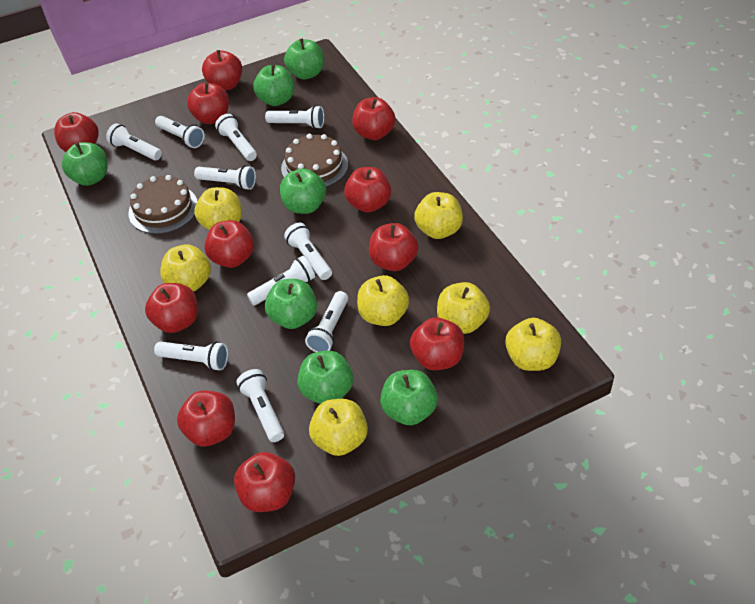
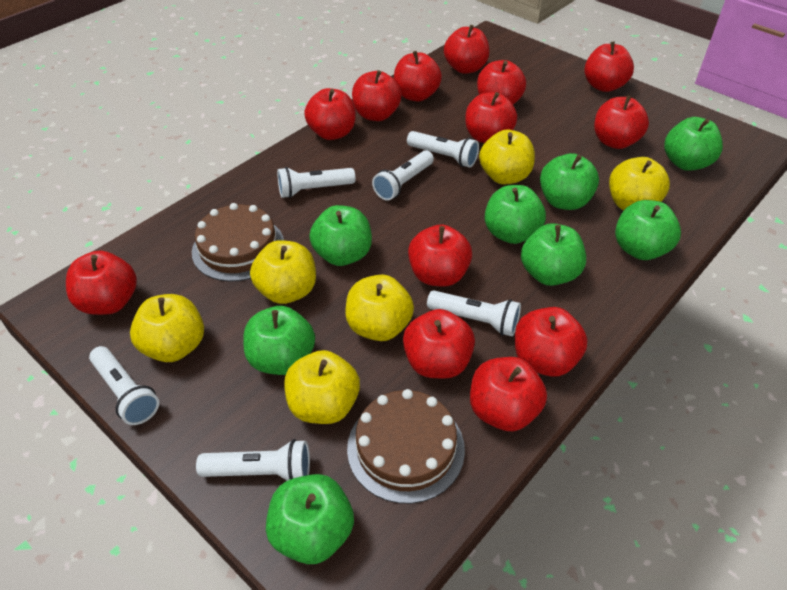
green apple: [62,142,108,186] [253,64,295,106] [265,279,317,329] [280,168,326,214] [284,38,324,79] [297,351,353,404] [380,370,438,425] = 7 -> [243,306,315,375] [266,474,354,564] [309,205,372,266] [485,185,546,244] [521,223,586,286] [540,153,599,210] [615,200,681,260] [664,117,723,171] = 8
red apple: [54,112,99,152] [145,283,198,333] [177,390,235,447] [187,83,229,124] [202,50,243,91] [204,220,254,268] [234,452,295,512] [344,167,391,213] [352,97,395,140] [369,223,418,271] [410,317,464,371] = 11 -> [66,250,137,315] [304,88,356,140] [352,70,402,121] [394,51,442,102] [403,309,475,379] [408,225,472,287] [444,25,489,74] [466,92,517,143] [470,357,547,431] [477,60,526,105] [515,307,588,377] [584,41,634,92] [594,95,649,149] = 13
white flashlight: [106,123,162,160] [154,341,228,371] [155,116,204,148] [194,165,256,190] [215,114,257,161] [236,369,284,442] [247,256,315,305] [265,105,324,129] [284,223,332,280] [305,291,348,352] = 10 -> [89,346,159,425] [196,439,310,481] [277,167,356,198] [372,150,434,201] [407,131,479,168] [427,291,521,336] = 6
yellow apple: [160,244,211,292] [194,187,242,230] [309,399,368,456] [357,275,409,326] [414,192,463,239] [437,282,490,334] [505,318,561,371] = 7 -> [130,294,204,362] [250,240,316,304] [284,350,360,424] [345,274,414,341] [479,130,535,184] [609,157,670,210] = 6

